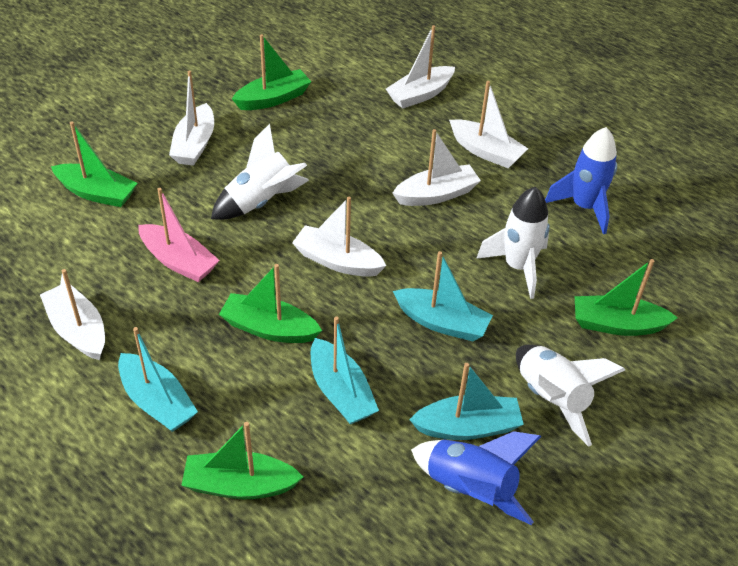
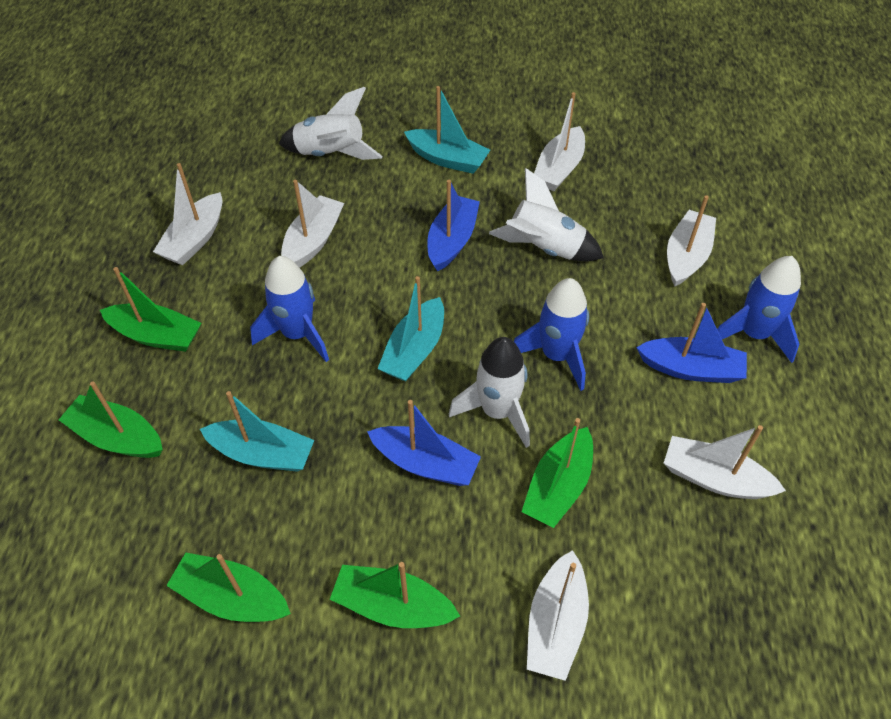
blue boat: none = 0 -> [367,400,481,486] [428,180,480,272] [636,303,747,383] = 3
blue rocket: [411,431,542,525] [545,127,617,234] = 2 -> [250,256,329,362] [514,278,589,391] [717,256,801,363] = 3
pink boat: [138,188,220,282] = 1 -> none = 0
turquoise boat: [118,327,198,432] [311,316,379,425] [393,251,493,341] [409,363,524,440] = 4 -> [200,391,314,472] [377,276,444,382] [404,86,490,174] = 3

